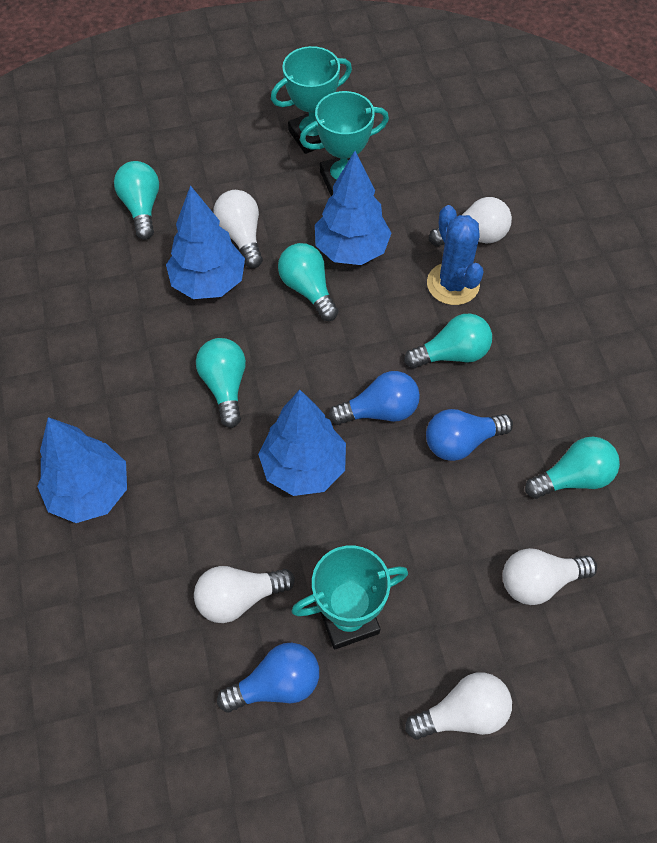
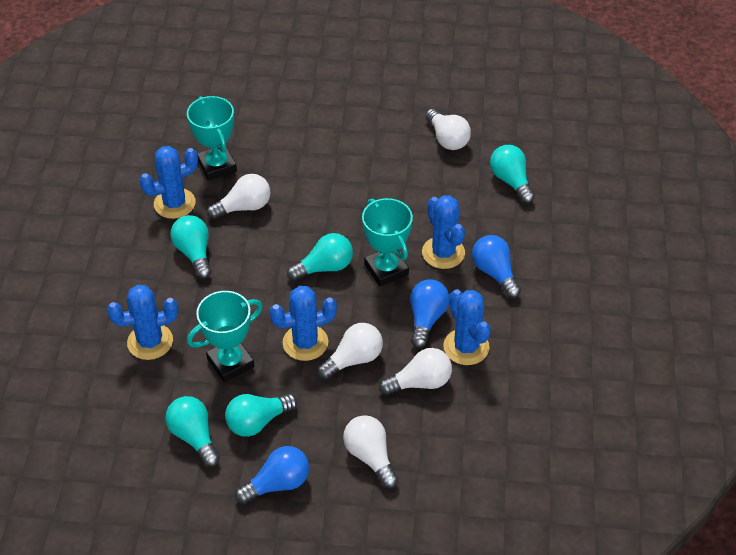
blue cactus: [427,205,484,305] = 1 -> [107,285,178,360] [139,146,198,219] [269,286,337,361] [422,195,465,269] [443,289,491,365] = 5
blue tree: [37,417,127,523] [166,185,245,299] [258,390,346,496] [315,151,391,265] = 4 -> none = 0

